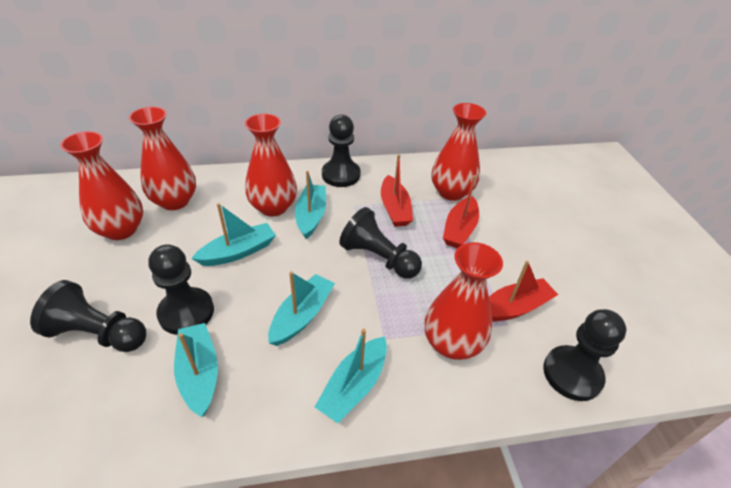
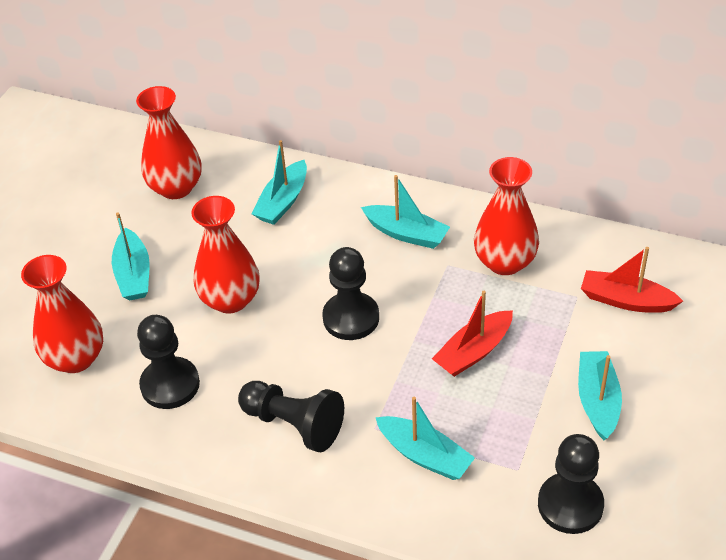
black pawn: [30,280,146,352] [148,244,214,335] [322,115,361,187] [339,207,422,279] [543,309,626,401] = 5 -> [137,315,200,409] [238,381,344,452] [322,247,379,340] [538,434,604,534] = 4
red boat: [381,154,413,227] [443,175,479,248] [489,261,558,322] = 3 -> [432,291,513,377] [581,247,683,313] = 2
red vase: [60,131,143,240] [129,107,196,210] [245,113,297,217] [425,242,503,360] [432,103,486,201] = 5 -> [21,255,103,373] [136,86,202,199] [191,196,260,313] [474,157,539,275] = 4

